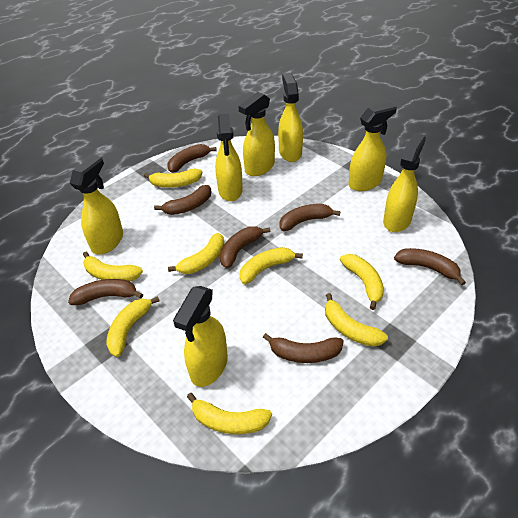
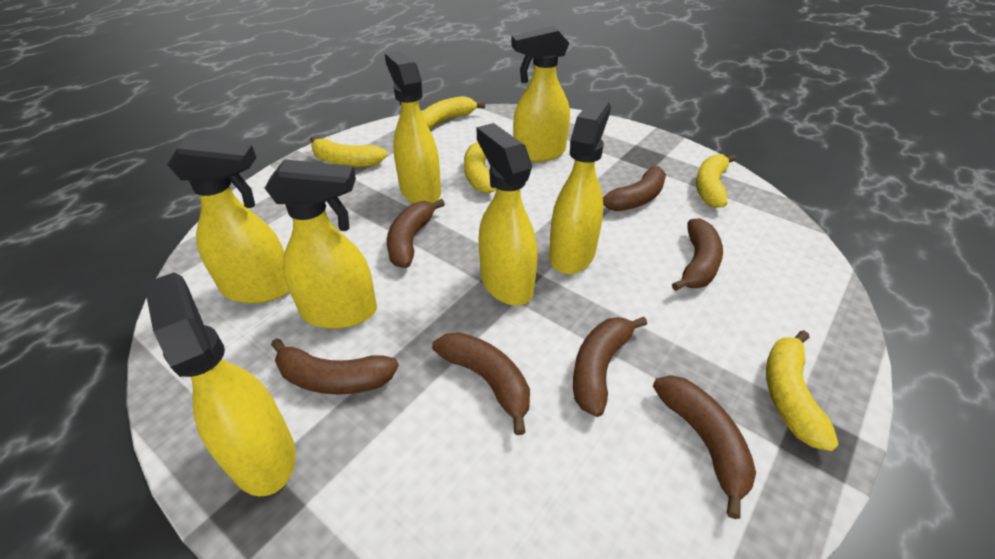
yellow banana: [83,252,143,281] [106,296,160,357] [144,169,202,187] [168,233,224,274] [187,393,272,434] [240,247,303,284] [325,293,388,347] [340,254,384,310] = 8 -> [310,136,387,167] [421,96,485,130] [464,142,497,193] [696,154,736,208] [766,330,839,451] = 5

